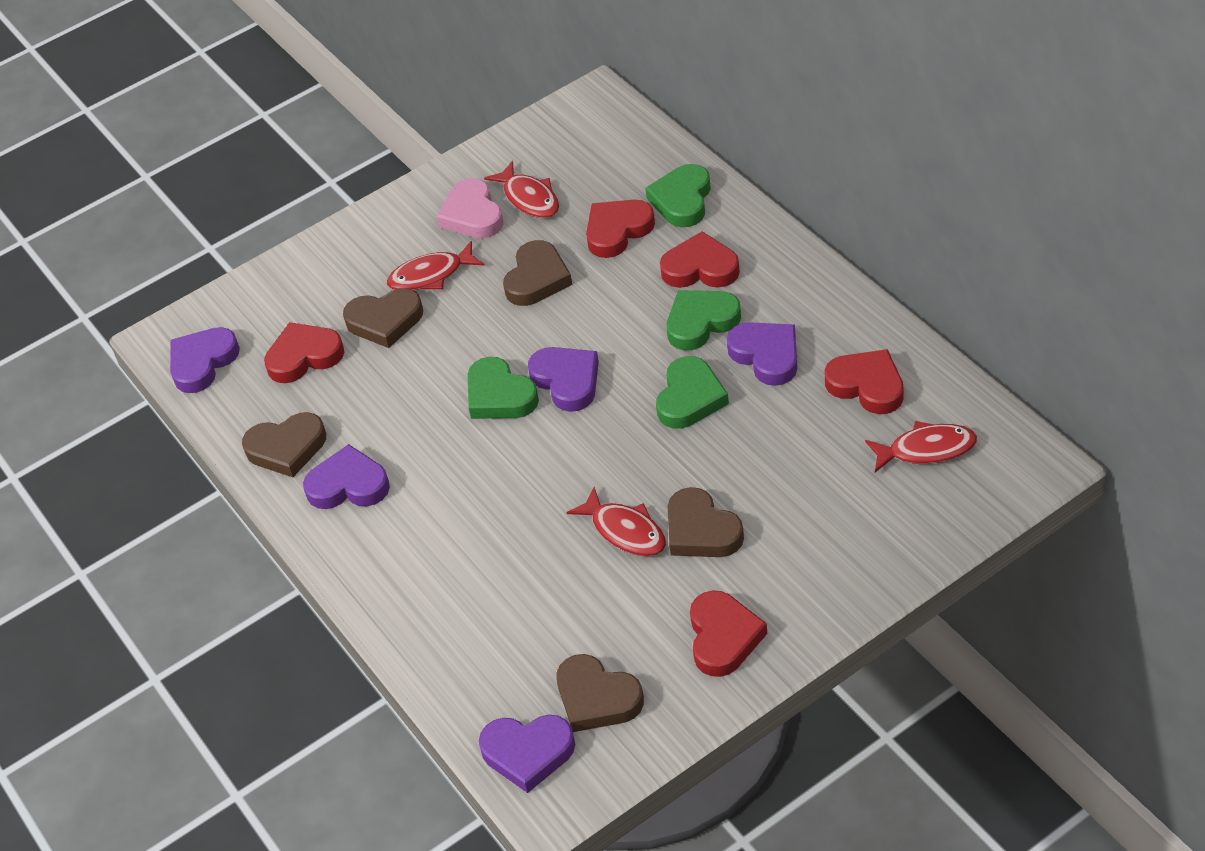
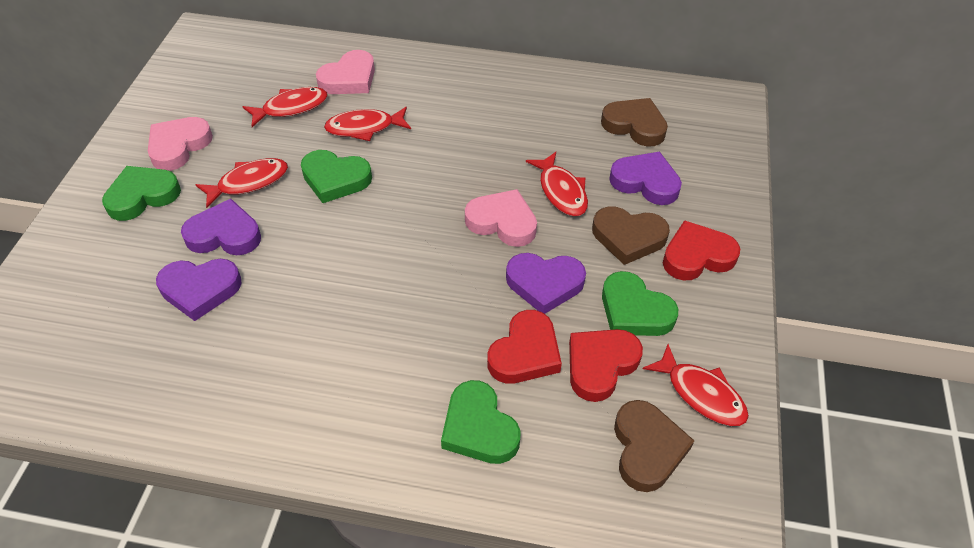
brown heart: [242,412,326,477] [343,288,423,348] [503,240,572,306] [556,654,644,732] [668,487,744,557] = 5 -> [592,207,670,265] [601,98,668,147] [614,400,694,492] = 3
pink heart: [436,178,504,238] = 1 -> [148,117,213,171] [316,50,375,94] [465,189,537,247] = 3
purple heart: [170,327,240,393] [303,444,390,509] [479,715,575,793] [528,347,599,412] [727,322,797,386] = 5 -> [156,259,242,321] [181,199,261,255] [506,253,586,314] [609,152,682,205] = 4
red fish: [387,241,485,290] [484,161,559,218] [566,487,666,556] [865,421,977,473] = 4 -> [195,158,288,208] [243,87,328,127] [324,107,411,141] [526,152,588,216] [643,344,749,426] = 5
red heart: [264,322,344,383] [586,200,655,258] [660,231,740,288] [690,590,767,677] [824,349,904,414] = 5 -> [487,310,562,384] [569,329,643,402] [663,220,740,281] = 3

